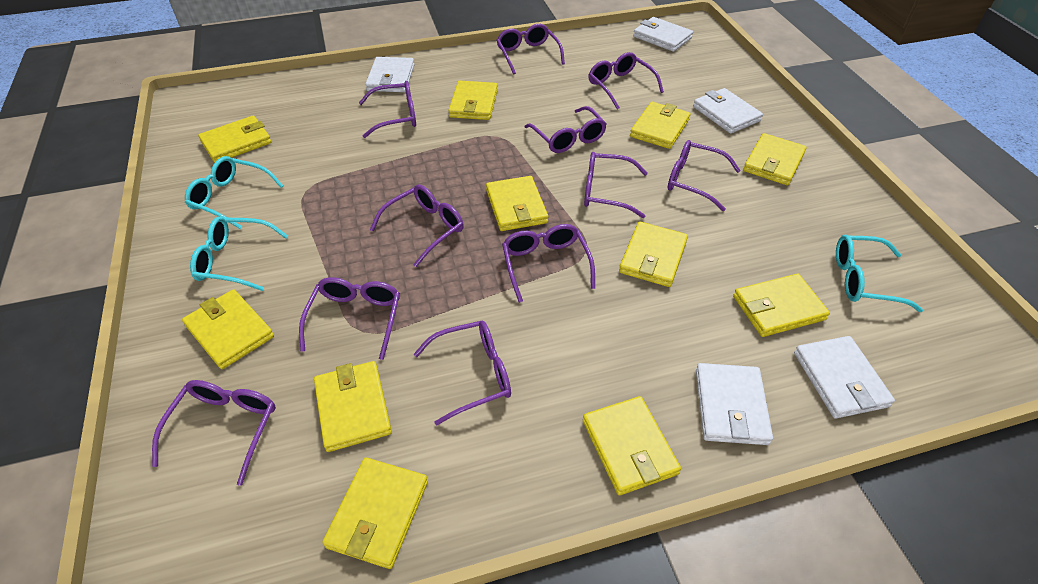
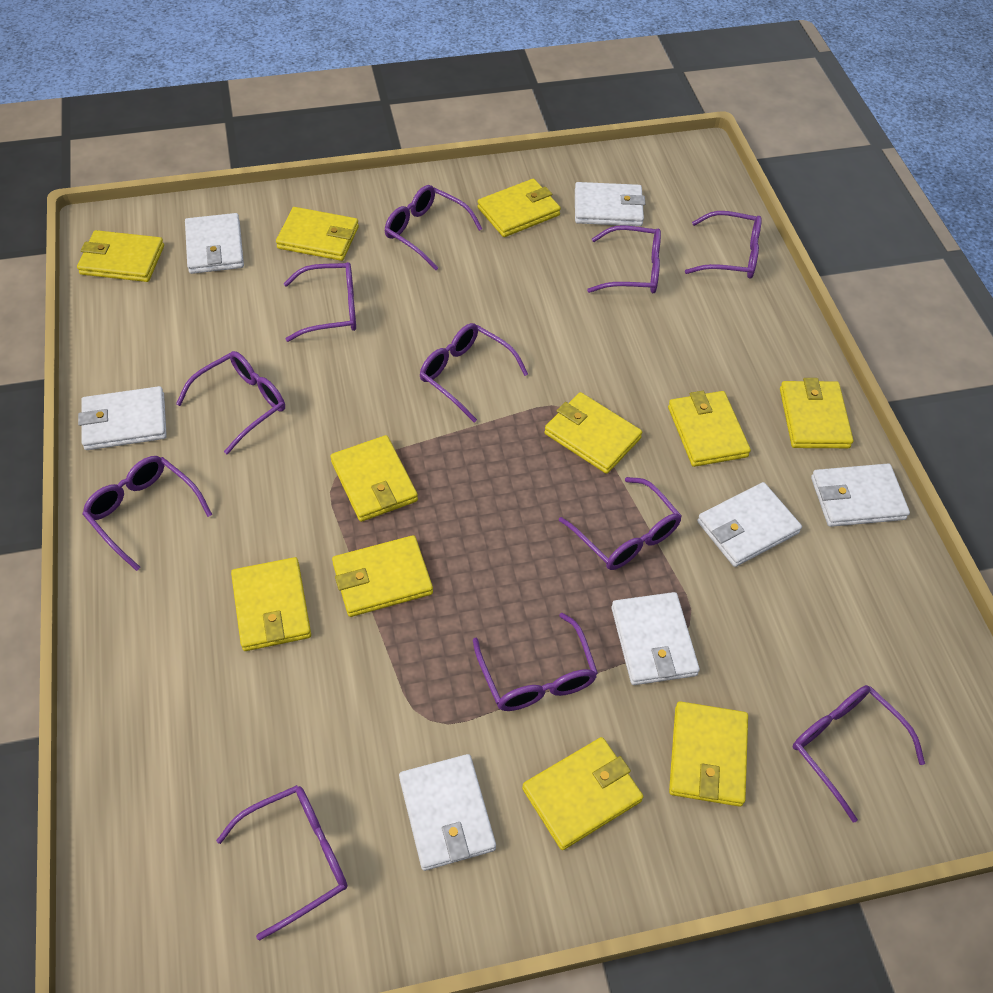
turquoise glasses: [185,156,283,229] [190,217,288,291] [836,235,923,312] = 3 -> none = 0
white wallet: [365,57,414,92] [633,17,693,52] [693,88,763,134] [696,363,773,445] [794,336,895,419] = 5 -> [78,386,167,450] [185,213,244,274] [399,754,496,871] [575,182,645,226] [611,592,700,685] [697,482,802,567] [811,464,910,527] = 7

